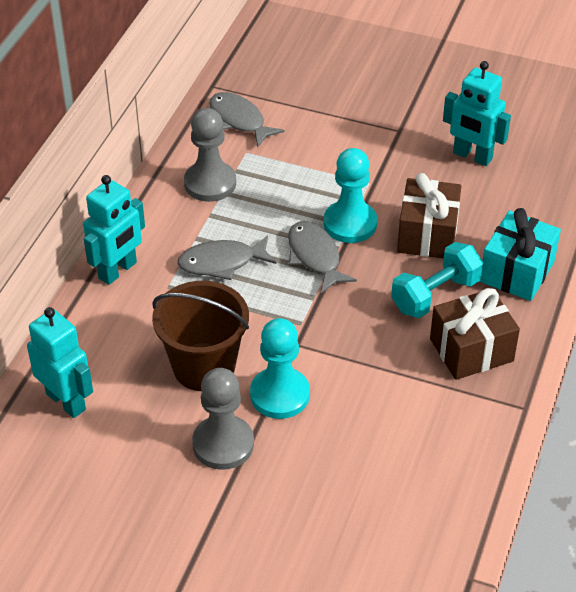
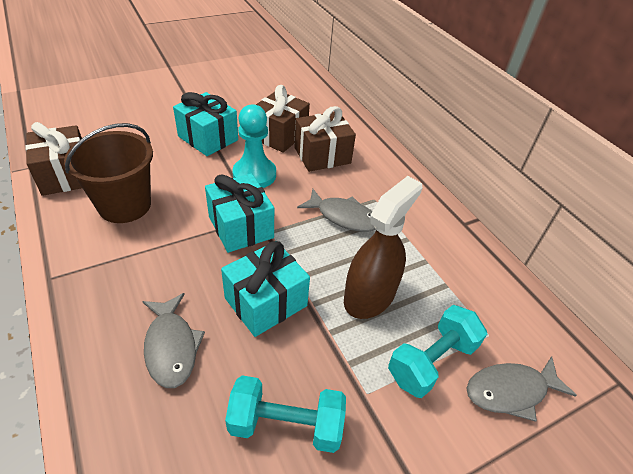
brown gift: [397,173,461,258] [430,288,520,380] = 2 -> [25,122,82,196] [256,85,310,153] [294,106,356,172] = 3
brown spray bottle: none = 0 -> [344,176,423,319] = 1
grey pawn: [184,108,236,202] [192,368,254,470] = 2 -> none = 0
turquoise dumbbell: [391,242,483,318] = 1 -> [225,375,346,453] [388,305,487,398] = 2
turquoise gift: [480,208,561,301] = 1 -> [173,92,238,156] [205,173,274,253] [221,241,310,337] = 3
turquoise pawn: [250,318,310,419] [324,148,377,243] = 2 -> [232,104,276,188] = 1
turquoise robot: [27,307,93,418] [83,175,145,285] [443,61,511,166] = 3 -> none = 0

